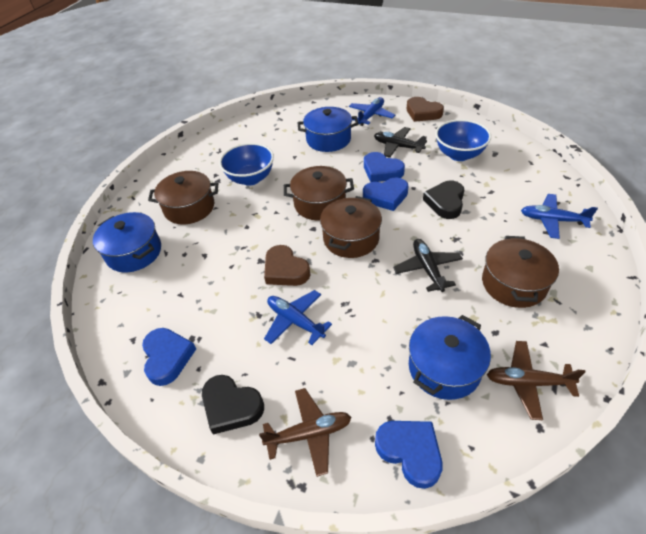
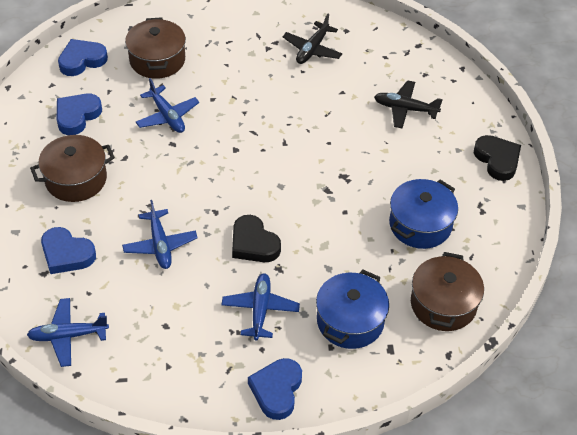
blue bowl: [219,143,274,186] [435,119,491,161] = 2 -> none = 0
blue plane: [264,290,332,345] [349,97,395,126] [521,194,598,239] = 3 -> [27,298,109,367] [122,200,198,269] [136,78,199,133] [221,273,300,340] = 4
blue pot: [93,212,161,272] [298,107,359,152] [409,315,491,400] = 3 -> [316,270,389,349] [389,179,458,249] = 2
brown heart: [264,245,310,286] [407,97,444,122] = 2 -> none = 0
brown plane: [259,388,351,477] [487,341,585,420] = 2 -> none = 0
brown pot: [148,171,218,225] [284,166,354,220] [320,196,382,258] [482,236,559,308] = 4 -> [30,135,115,202] [125,17,186,79] [411,252,484,331] = 3

